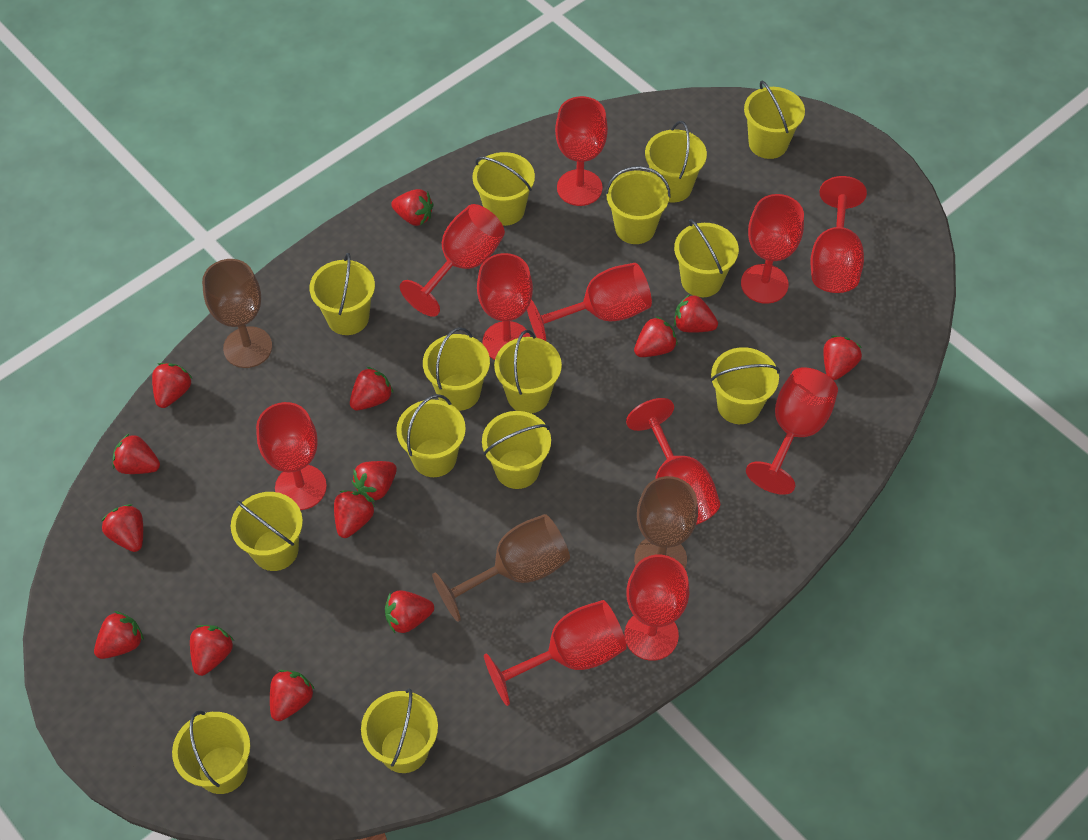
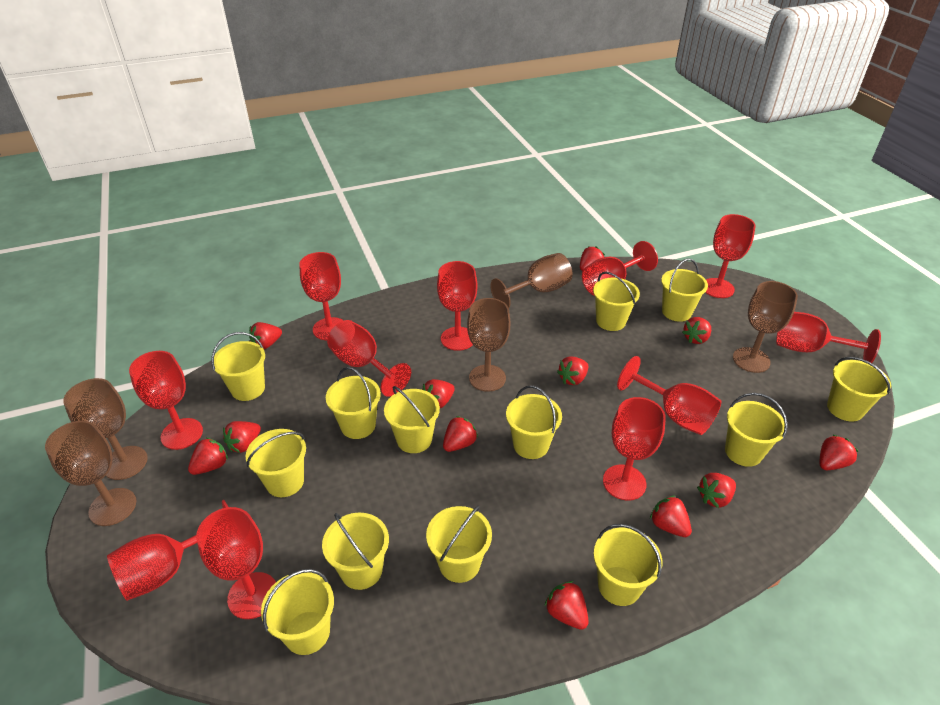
brown goblet: [202,259,272,368] [432,514,570,622] [634,476,698,569] = 3 -> [45,421,136,526] [63,378,148,480] [467,298,510,392] [491,253,573,308] [733,281,798,373] = 5
red strawberry: [94,611,144,659] [101,504,143,552] [113,433,160,474] [152,363,193,408] [190,625,234,676] [270,670,314,721] [334,490,375,538] [350,367,394,410] [352,461,397,502] [385,590,434,633] [391,189,434,226] [634,316,678,357] [674,294,718,333] [823,336,862,380] = 14 -> [188,437,228,475] [223,421,261,453] [249,322,282,349] [422,379,455,408] [443,416,478,452] [545,581,589,630] [557,356,588,385] [580,246,605,271] [650,495,692,537] [682,317,711,344] [697,473,736,508] [819,435,859,470] = 12
yellow bucket: [172,710,250,794] [231,492,303,571] [310,253,375,335] [361,688,438,773] [396,394,466,477] [423,327,490,411] [472,152,535,226] [482,411,551,489] [494,330,562,413] [605,166,671,244] [645,121,707,203] [674,219,739,297] [710,347,780,424] [744,81,805,159] = 14 -> [212,332,265,401] [246,429,306,497] [261,569,334,655] [322,513,389,590] [326,367,381,439] [384,386,440,453] [426,505,492,583] [506,385,562,459] [593,272,640,331] [594,524,662,606] [661,259,708,322] [725,393,787,467] [827,357,891,422] = 13

